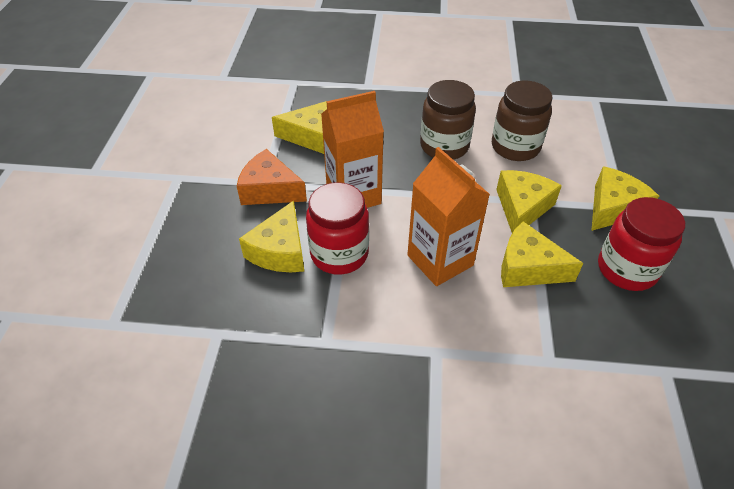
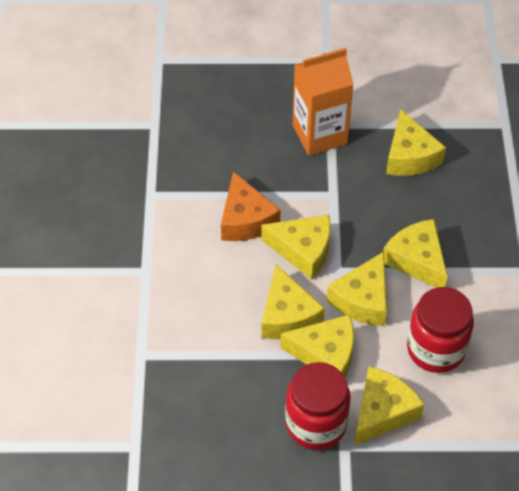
brown jar: [420,80,476,160] [492,81,553,161] = 2 -> none = 0
orange carton: [321,91,384,208] [407,147,490,286] = 2 -> [293,48,354,156] = 1
yellow cheese: [239,201,304,272] [272,101,327,154] [496,170,562,233] [501,221,583,287] [591,166,659,231] = 5 -> [261,265,325,339] [262,215,331,280] [280,314,354,377] [326,252,387,326] [354,366,424,446] [383,219,448,288] [386,109,446,176] = 7

